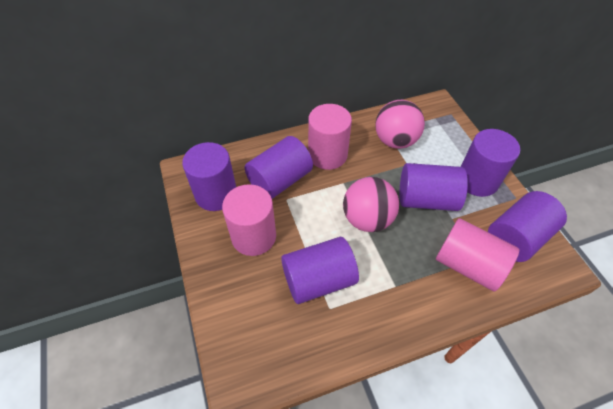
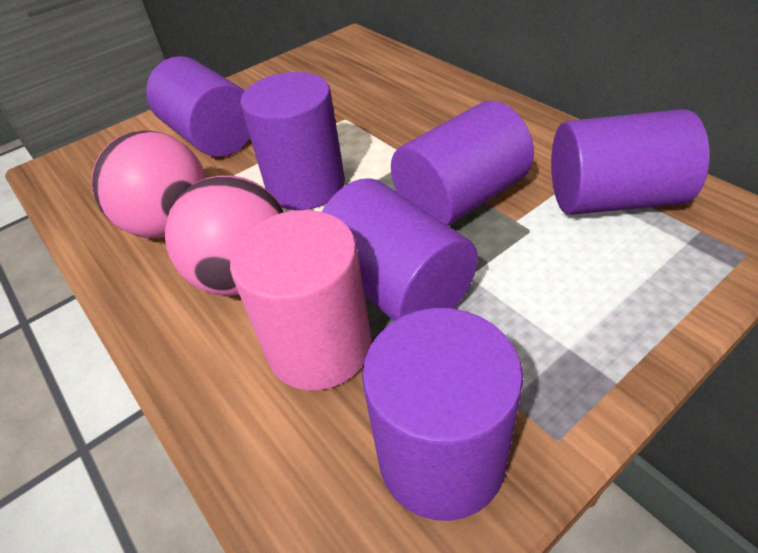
pink cylinder: [222,184,276,256] [308,104,352,170] [436,218,519,291] = 3 -> [230,210,372,391] = 1

